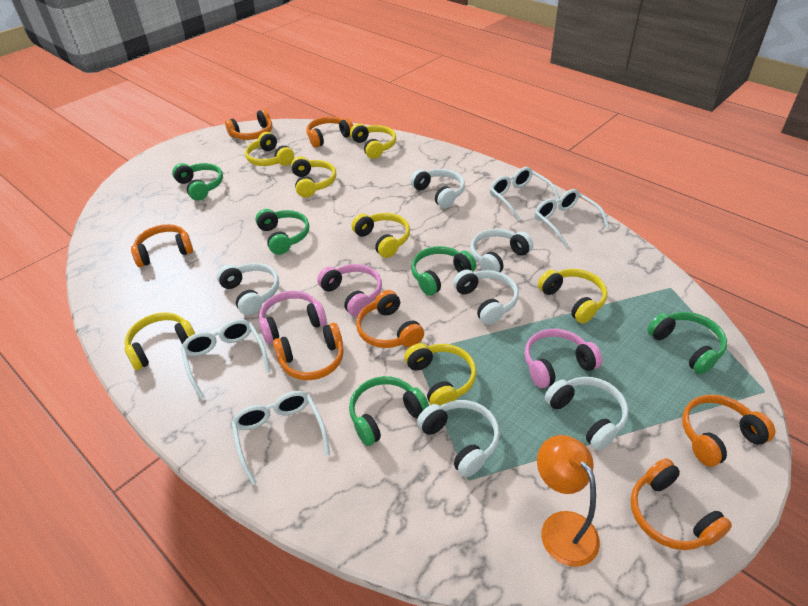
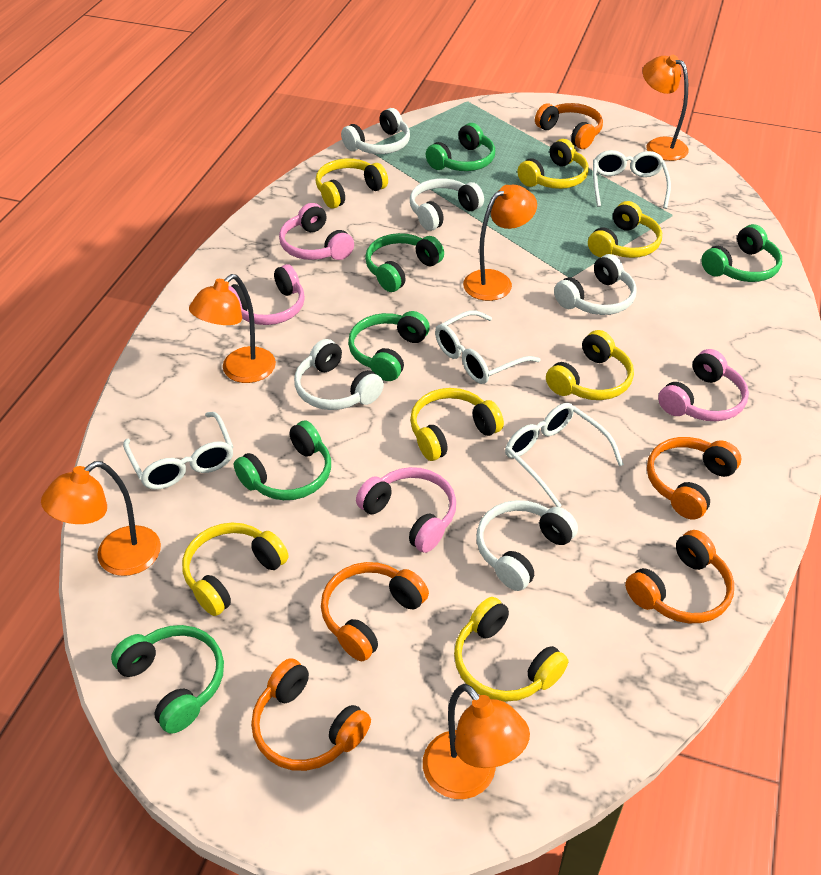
green headphones: [172,163,223,201] [255,209,309,255] [349,376,429,446] [411,246,476,296] [647,312,727,374] = 5 -> [111,625,224,733] [234,421,331,500] [348,311,430,381] [365,233,444,292] [426,123,495,171] [701,224,782,282] = 6
orange headphones: [131,224,193,267] [225,109,272,140] [273,323,344,380] [306,116,353,148] [356,290,424,348] [630,458,732,550] [682,395,775,467] = 7 -> [251,658,371,771] [321,562,429,661] [535,103,603,149] [625,530,734,623] [647,437,741,520] = 5
orange lamp: [537,435,600,567] = 1 -> [41,461,161,576] [189,274,276,383] [423,684,530,799] [463,185,537,301] [643,55,689,161] = 5
pink headphones: [259,291,327,344] [317,264,382,317] [524,329,602,388] = 3 -> [228,264,305,325] [279,203,354,260] [356,467,456,553] [658,349,749,421] = 4
white headphones: [217,263,279,315] [410,169,465,208] [417,400,500,477] [453,270,519,325] [470,229,533,272] [545,377,629,450] = 6 -> [294,339,384,410] [341,108,410,154] [410,178,484,231] [476,500,578,591] [554,254,637,315] = 5

